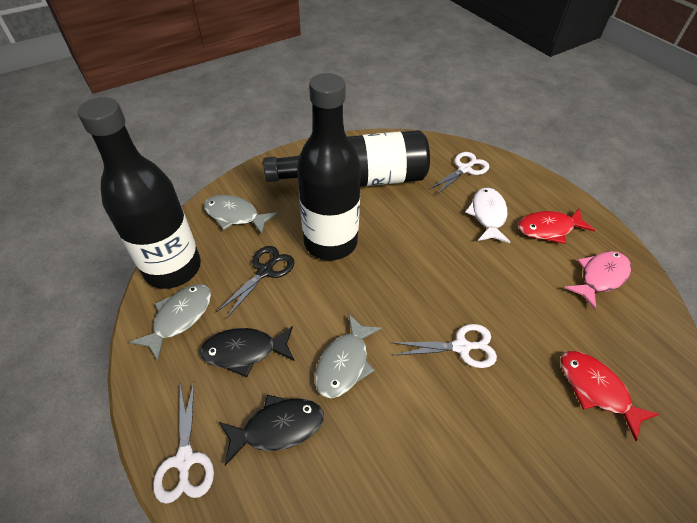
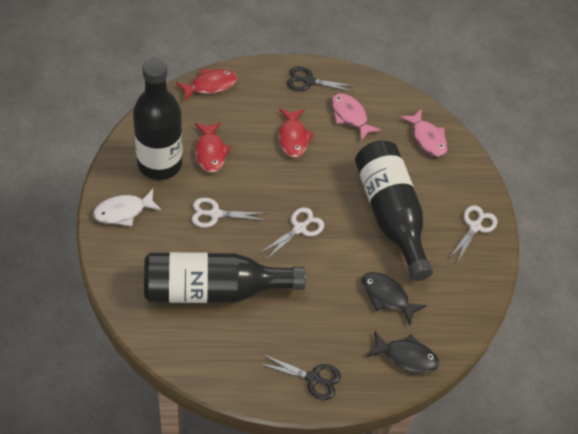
black scissors: [217,246,294,319] = 1 -> [261,354,341,400] [287,66,354,92] = 2
grey fish: [130,284,211,361] [204,195,277,234] [315,314,382,398] = 3 -> none = 0
pink fish: [564,251,631,310] = 1 -> [331,93,381,141] [400,109,448,157] = 2
red fish: [518,209,595,244] [560,351,659,441] = 2 -> [176,69,237,101] [195,122,231,173] [279,109,314,158] = 3

